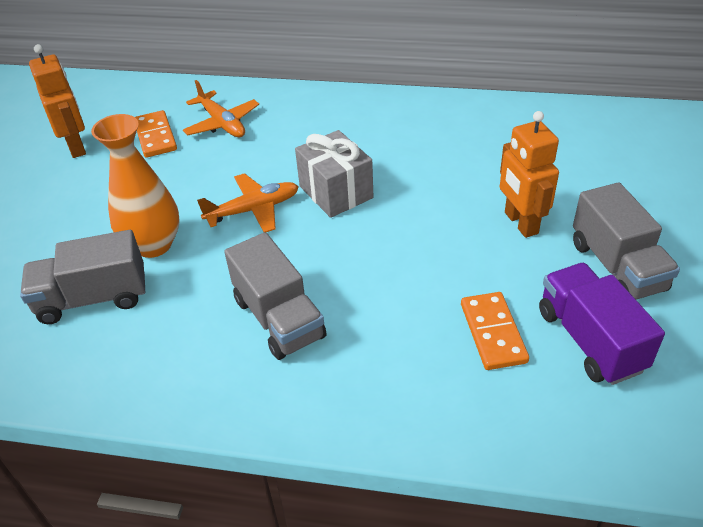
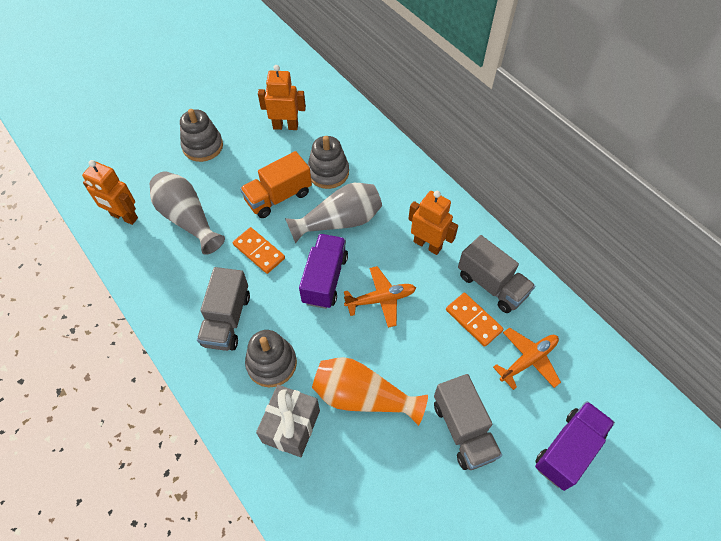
grey stacking toy: none = 0 -> [180,109,223,162] [245,330,297,387] [308,136,349,189] = 3
grey vase: none = 0 -> [150,171,225,255] [285,183,382,243] = 2
orange robot: [29,44,86,158] [500,111,559,238] = 2 -> [82,160,138,225] [258,65,306,130] [408,191,458,255] = 3
orange truck: none = 0 -> [240,151,312,218] = 1
purple truck: [539,263,665,385] = 1 -> [299,234,348,309] [535,401,615,491] = 2

